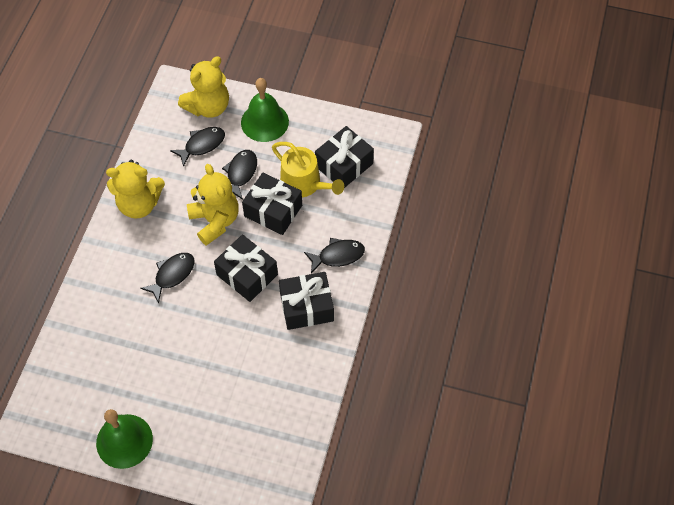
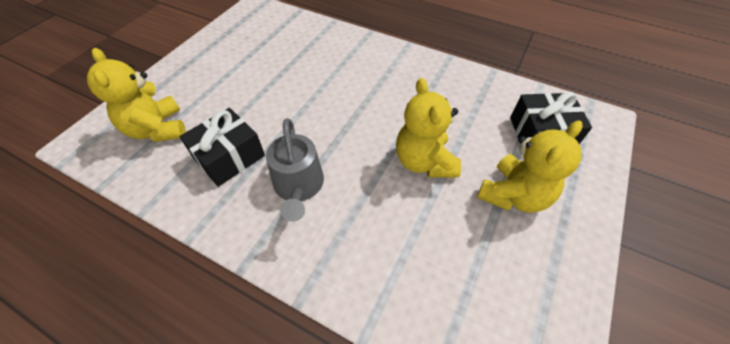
black fish: [140,253,195,303] [170,127,225,167] [222,150,257,200] [304,238,365,274] = 4 -> none = 0
black gift: [214,234,278,302] [242,173,302,235] [279,272,334,330] [315,126,374,188] = 4 -> [179,108,265,187] [510,92,592,144] = 2
green bell: [96,409,153,469] [241,78,289,142] = 2 -> none = 0
grey watering can: none = 0 -> [266,118,324,222] = 1
yellow watering can: [272,142,344,197] = 1 -> none = 0

